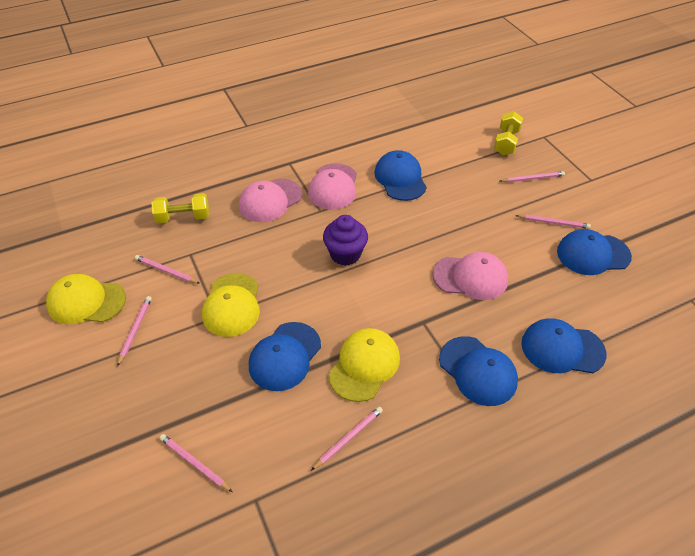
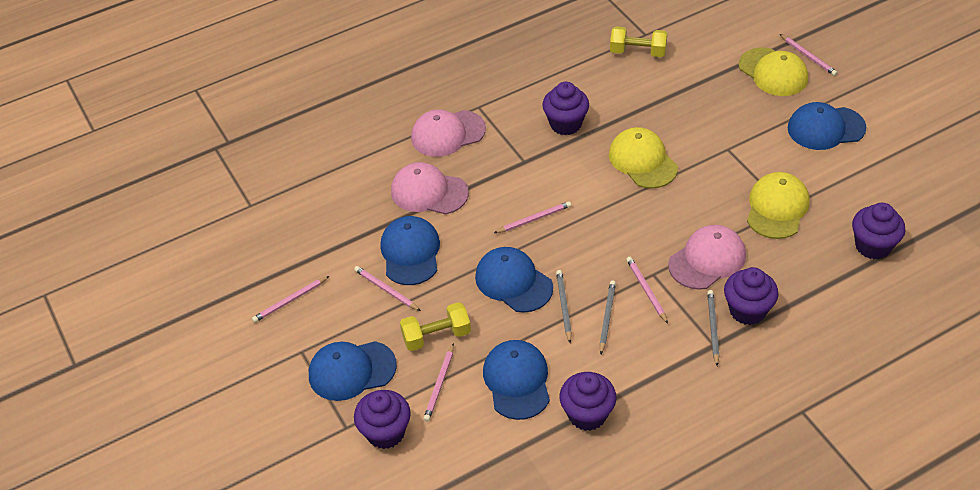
grey pencil: none = 0 -> [556,270,572,343] [599,281,616,354] [707,290,719,366] = 3
purple cupcake: [323,215,368,266] = 1 -> [354,390,411,449] [542,82,589,135] [560,372,616,431] [724,267,779,325] [852,203,905,259] = 5

